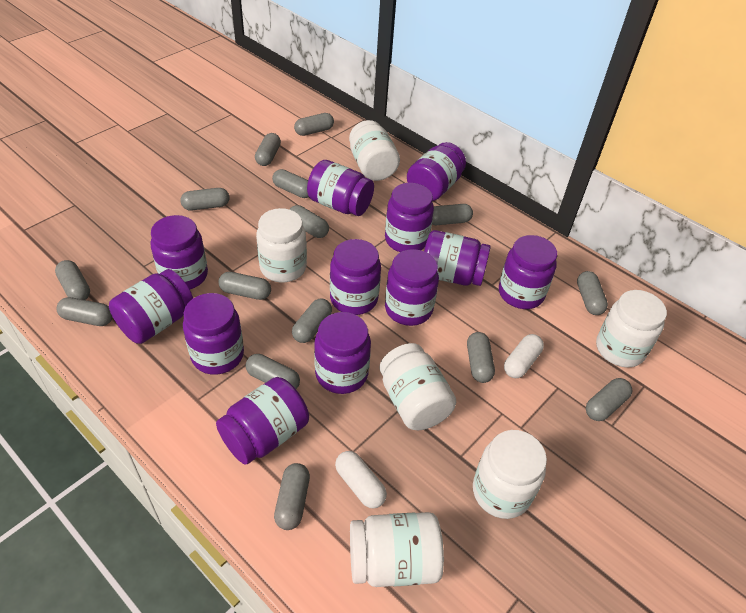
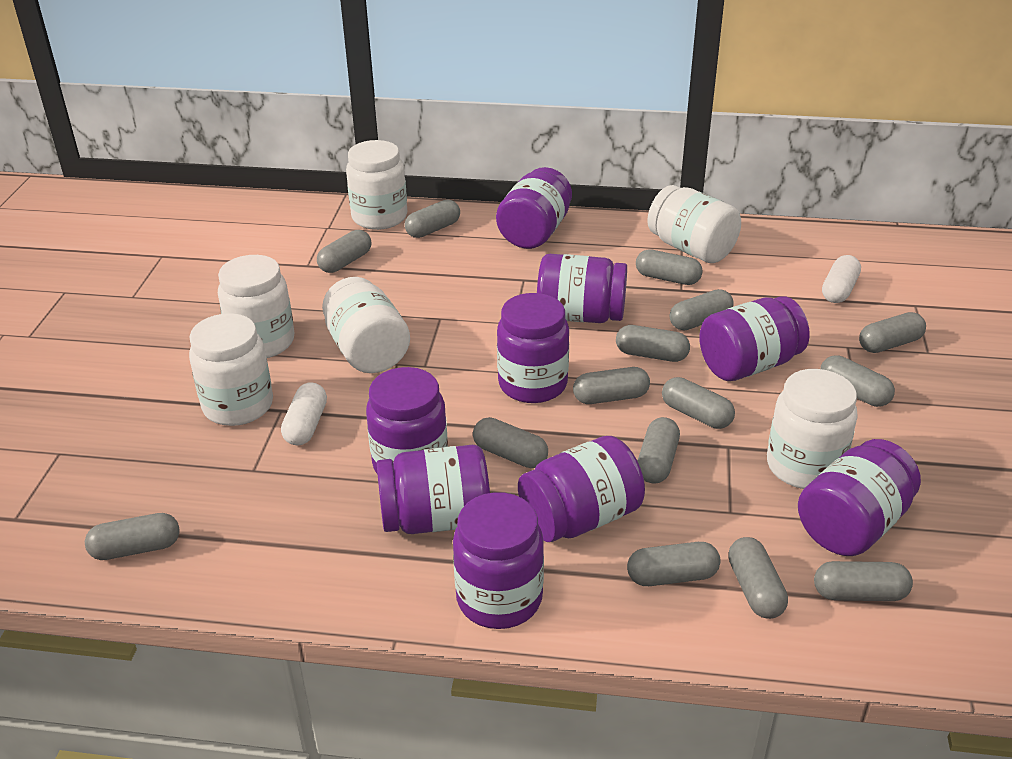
purple jar: [109,269,193,344] [150,215,208,289] [183,293,244,375] [216,377,309,465] [307,160,374,216] [314,312,371,394] [330,239,381,315] [385,183,434,252] [385,249,439,326] [407,142,466,201] [424,230,491,286] [499,235,557,309] = 12 -> [366,367,448,475] [377,445,490,534] [453,492,544,629] [496,167,572,249] [497,293,569,403] [518,436,645,542] [537,254,627,323] [699,296,810,381] [798,439,921,556] = 9

